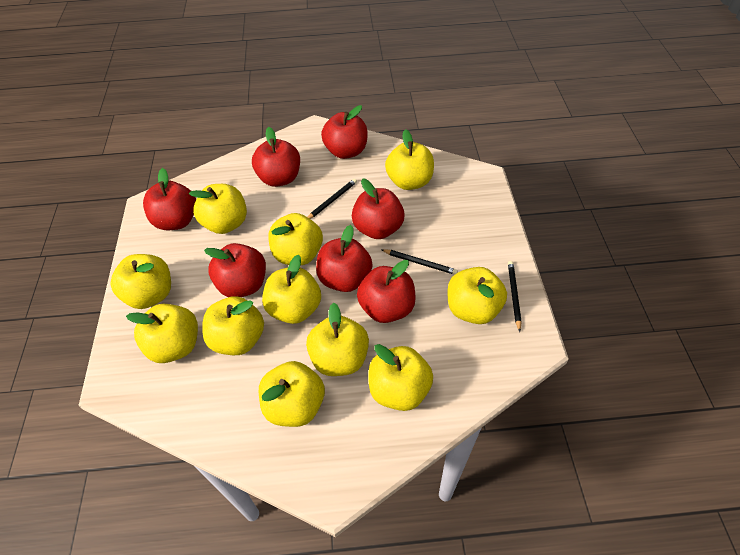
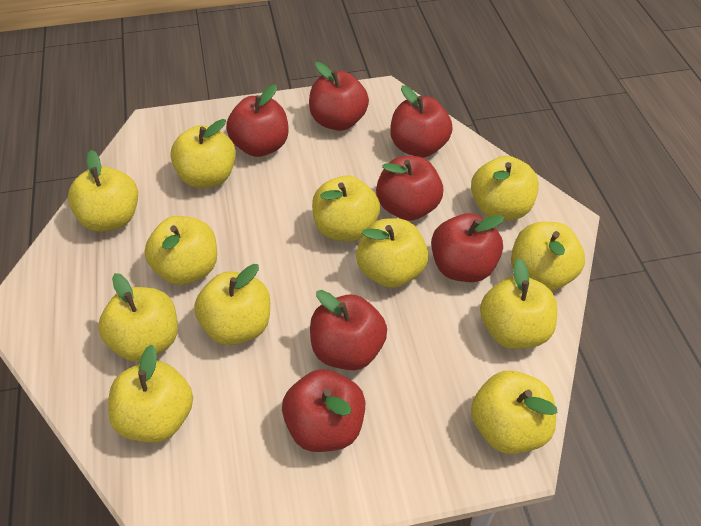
black pencil: [308,179,357,219] [381,249,458,275] [508,261,522,332] = 3 -> none = 0
yellow apple: [111,254,171,309] [126,304,198,363] [189,184,247,234] [202,296,264,355] [259,361,325,427] [262,255,321,324] [268,213,323,265] [306,303,369,376] [368,344,433,411] [385,129,434,190] [448,267,507,324] = 11 -> [68,150,138,232] [98,273,178,362] [108,344,193,443] [144,216,217,285] [170,119,236,188] [194,264,270,345] [312,176,380,242] [356,219,428,288] [471,156,539,220] [471,371,557,454] [480,259,557,349] [511,222,585,291] = 12

